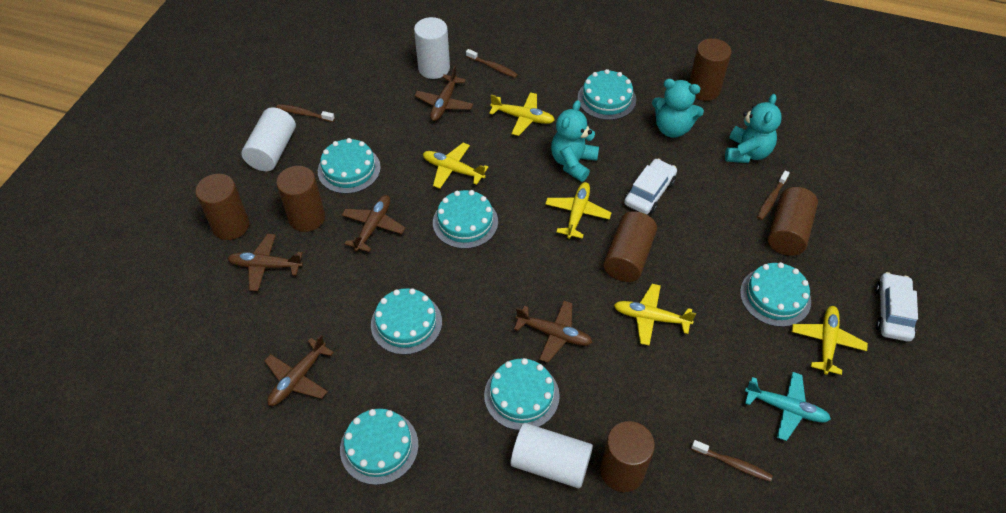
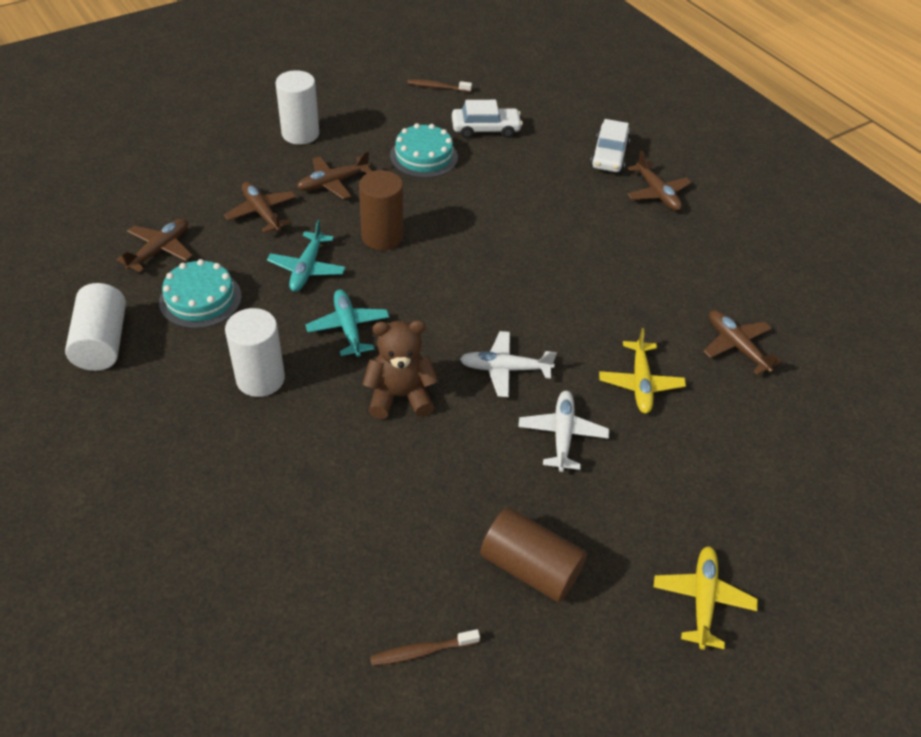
brown cylinder: [195,174,249,240] [276,166,325,232] [600,421,655,492] [603,211,657,282] [689,38,732,101] [768,187,818,256] = 6 -> [359,170,403,250] [480,508,587,603] = 2
brown teddy bear: none = 0 -> [363,320,438,419] = 1
brown toothbrush: [276,104,335,122] [466,49,518,78] [691,440,773,482] [757,170,790,220] = 4 -> [370,629,480,666] [407,79,472,92] = 2
turquoise cake: [318,138,381,194] [340,409,419,485] [371,288,442,355] [433,190,498,249] [484,358,560,430] [578,69,636,120] [740,262,811,327] = 7 -> [159,259,242,329] [390,123,458,178] = 2
turquoise plane: [745,372,831,441] = 1 -> [267,220,346,292] [305,290,389,357] = 2
turquoise teddy bear: [551,100,599,182] [652,79,704,138] [725,94,782,163] = 3 -> none = 0
white plane: none = 0 -> [460,331,557,397] [518,391,609,472] = 2
yellow plane: [423,143,488,189] [489,92,555,136] [545,182,611,239] [614,284,696,346] [792,306,868,375] = 5 -> [599,328,686,414] [653,546,758,650] = 2

